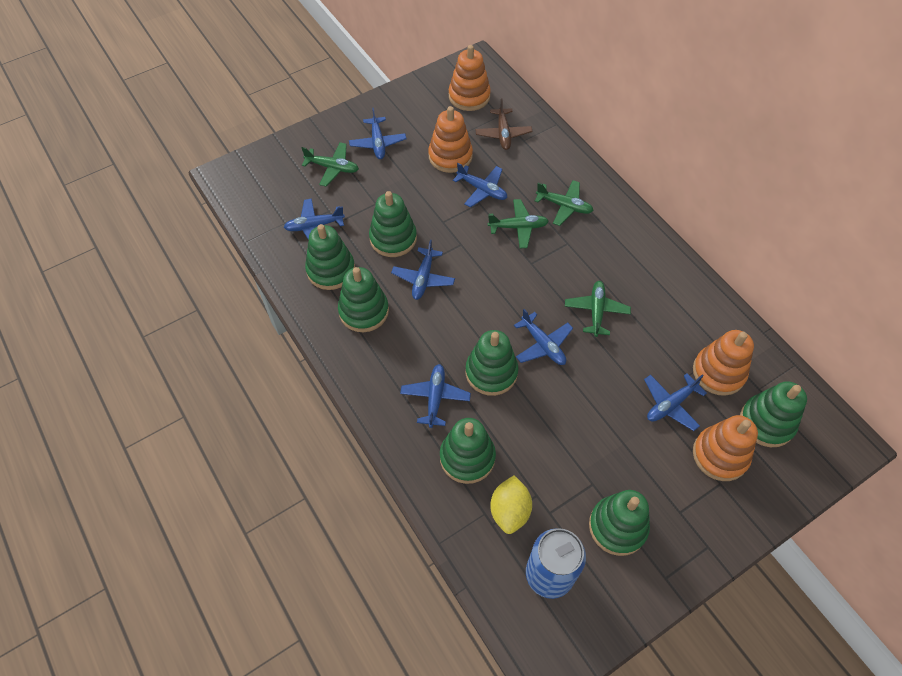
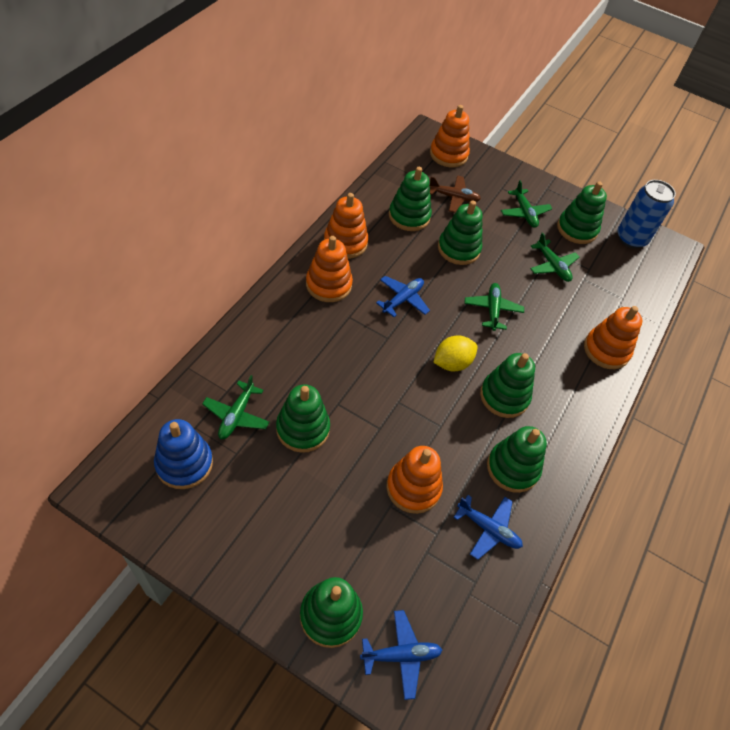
blue plane: [284,199,345,240] [349,108,406,159] [391,240,455,300] [400,364,471,428] [453,163,507,208] [514,309,573,365] [644,373,707,431] = 7 -> [360,610,442,700] [376,276,430,317] [453,495,523,560] = 3
blue stacking toy: none = 0 -> [154,419,213,489] = 1
orange stacking toy: [428,106,473,173] [449,45,491,111] [693,330,754,396] [693,415,758,481] = 4 -> [306,236,353,302] [324,193,368,259] [386,446,443,514] [430,105,470,167] [584,306,642,369] = 5

